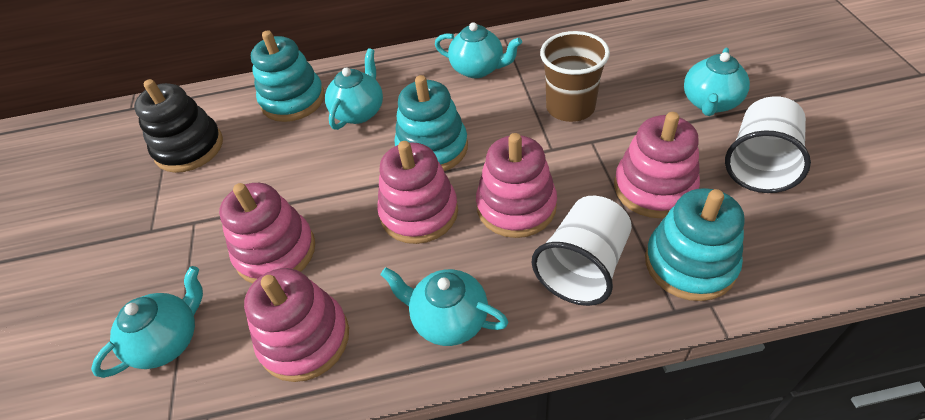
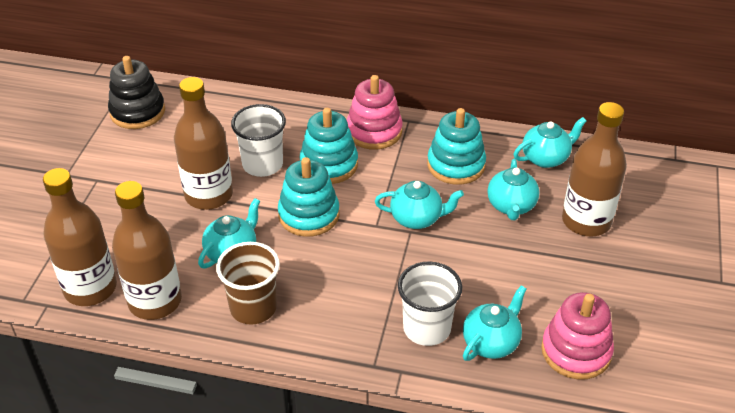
brown bottle: none = 0 -> [43,168,117,306] [112,181,182,320] [174,77,233,210] [562,102,627,236] = 4
pink stacking toy: [219,183,315,284] [244,268,349,382] [377,141,458,244] [476,133,557,238] [614,112,700,218] = 5 -> [347,75,403,150] [541,292,614,379] = 2

